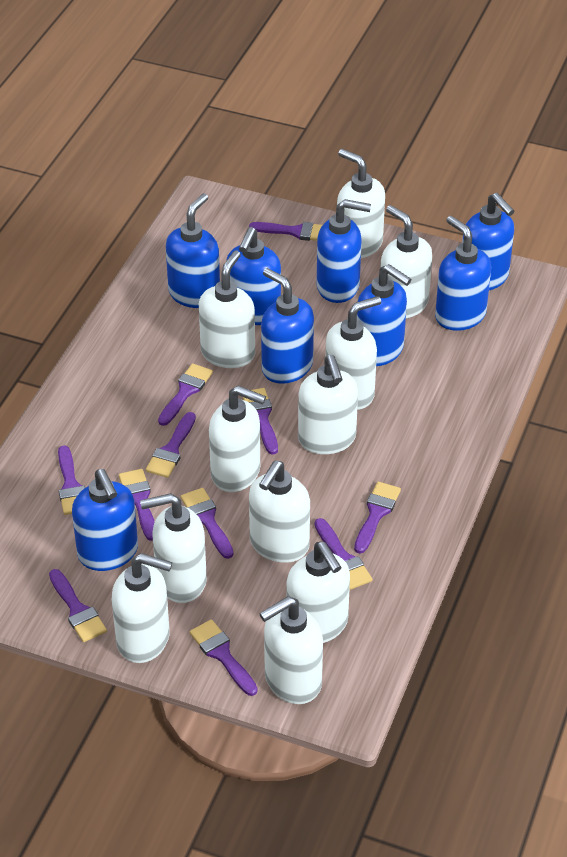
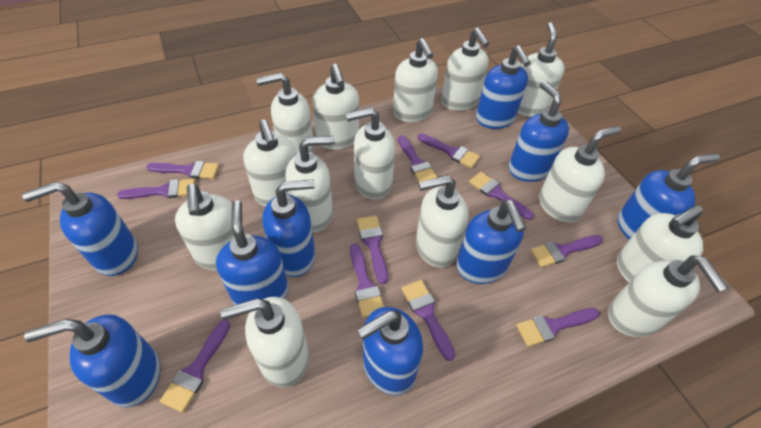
blue soap dispenser: [72,469,138,571] [166,193,220,308] [226,227,281,325] [261,268,314,384] [317,199,371,303] [357,264,412,366] [435,216,491,331] [462,193,514,290] = 8 -> [22,182,138,276] [24,314,160,408] [216,200,289,305] [262,180,315,277] [357,307,423,396] [456,200,526,284] [476,45,531,129] [508,81,569,182] [618,153,720,240] = 9
white soap dispenser: [112,553,172,663] [140,493,207,603] [199,250,255,368] [209,385,266,492] [249,461,310,563] [259,596,323,704] [286,542,350,643] [298,355,358,454] [325,296,381,410] [337,149,385,258] [380,205,432,318] = 11 -> [175,184,234,270] [221,297,309,388] [243,120,297,206] [256,73,314,154] [286,136,335,232] [312,64,359,150] [346,107,395,200] [393,38,438,122] [416,175,468,268] [441,28,490,111] [517,22,564,117] [539,126,621,223] [608,255,728,337] [617,205,703,282] = 14

